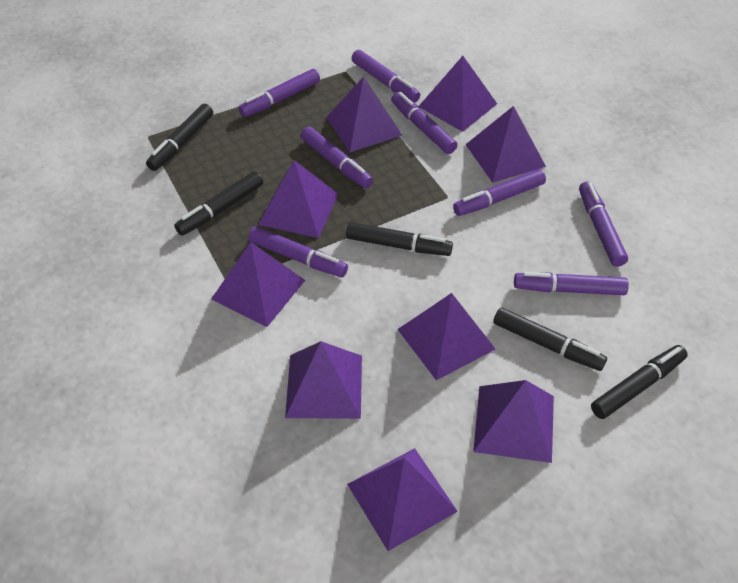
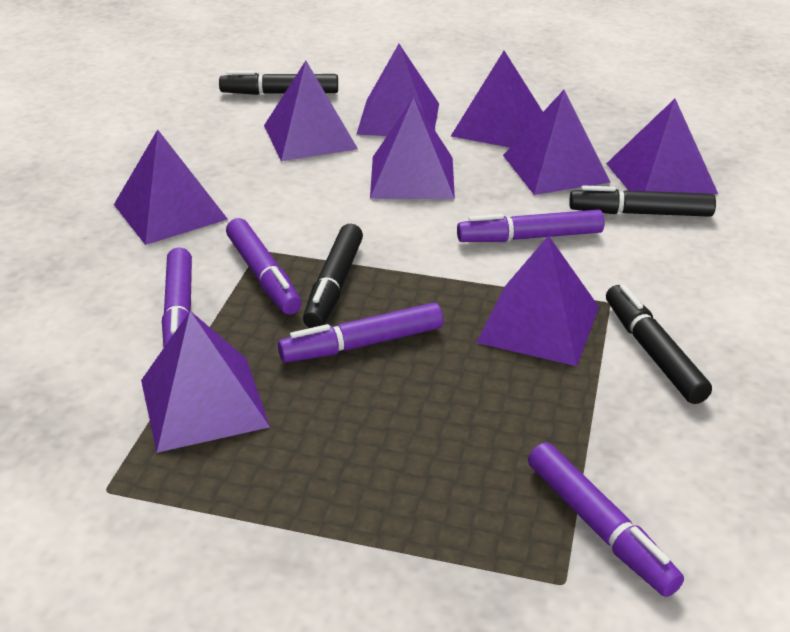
black marker: [146,104,213,171] [174,171,263,236] [346,222,453,256] [493,307,607,371] [591,345,688,419] = 5 -> [219,71,338,95] [303,224,363,328] [569,185,716,217] [606,284,712,404] = 4
purple marker: [239,69,320,117] [248,226,348,277] [301,126,373,188] [351,50,420,103] [391,92,457,154] [453,169,546,216] [514,272,629,295] [579,181,628,267] = 8 -> [162,248,192,347] [226,218,302,315] [278,303,443,363] [457,210,605,242] [528,442,684,597] = 5

